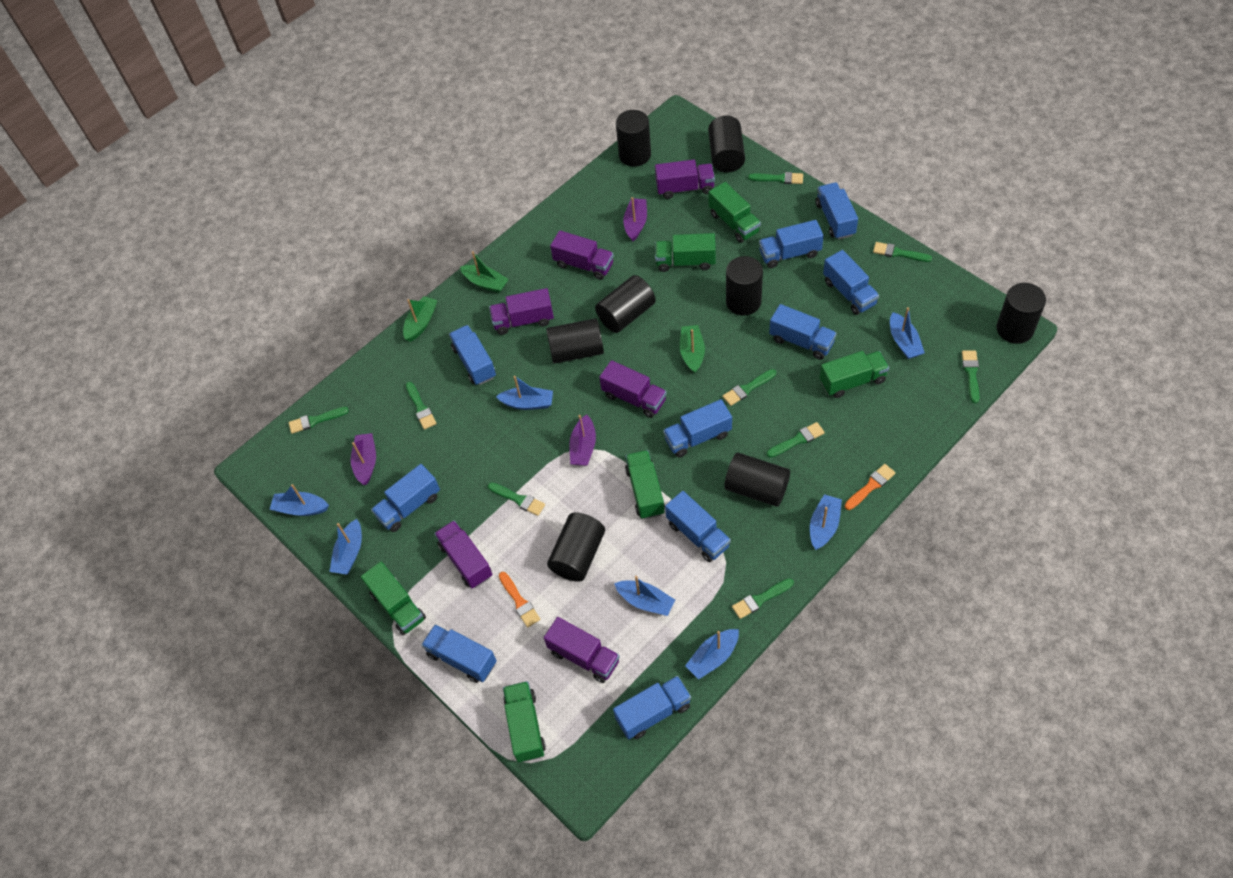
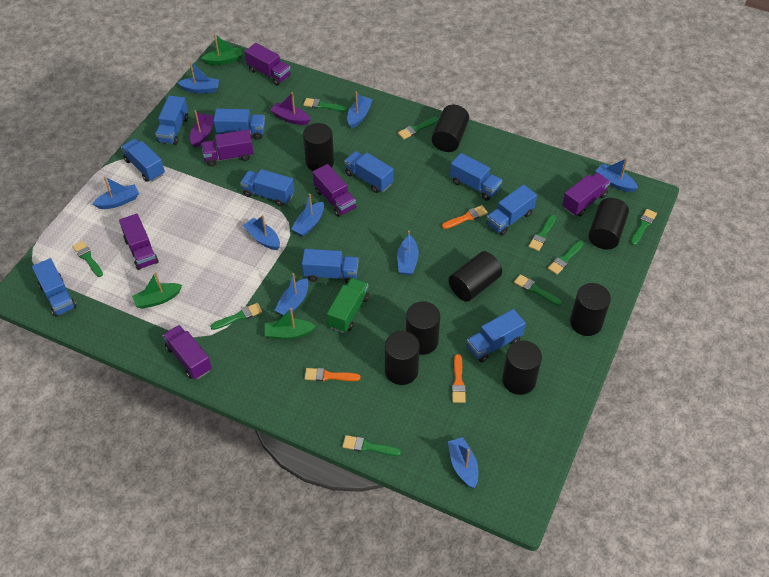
blue boat: [270,484,329,516] [330,519,362,575] [496,376,553,410] [614,576,675,616] [685,629,739,679] [810,494,842,550] [890,307,925,359] = 7 -> [93,176,139,209] [177,61,219,93] [243,215,280,250] [274,273,308,315] [291,194,324,237] [347,92,373,129] [397,231,419,275] [448,437,478,488] [596,158,638,192] = 9
green truck: [361,562,426,635] [503,681,546,762] [625,450,665,519] [655,233,716,272] [709,182,761,243] [819,351,889,398] = 6 -> [327,278,369,333] = 1
orange brush: [499,572,540,627] [845,464,896,510] = 2 -> [305,368,361,381] [442,205,488,229] [452,354,466,403] = 3
purple boat: [351,433,376,485] [569,414,596,466] [623,197,647,241] = 3 -> [190,110,214,148] [270,92,311,125] = 2

